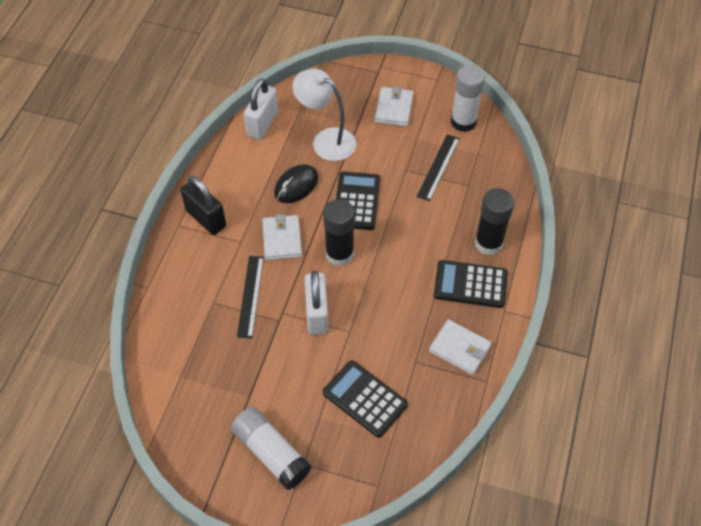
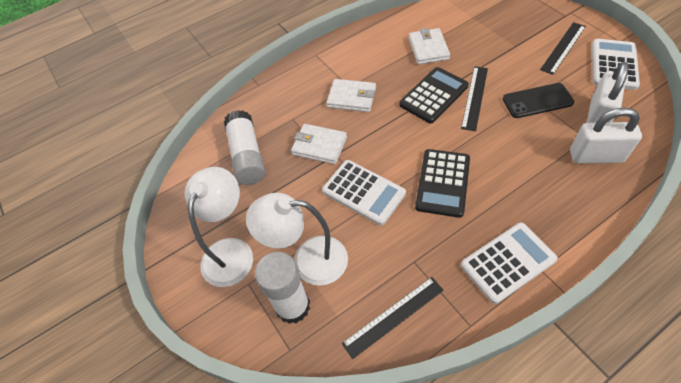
black calculator: [323,360,408,438] [336,171,380,230] [434,260,508,308] = 3 -> [399,67,469,123] [415,149,470,218] = 2
black glue stick: [323,199,355,266] [475,188,514,255] = 2 -> none = 0
black mouse: [274,164,318,203] = 1 -> none = 0
black padlock: [181,176,226,235] = 1 -> none = 0
black phone: none = 0 -> [503,83,574,118] = 1
black ruler: [237,256,264,338] [417,134,460,201] = 2 -> [342,277,444,359] [461,66,488,131] [540,22,586,75] = 3
white calculator: none = 0 -> [322,160,406,225] [461,223,558,304] [592,39,640,90] = 3
white lamp: [292,69,356,161] = 1 -> [184,167,253,287] [246,193,348,286] = 2

